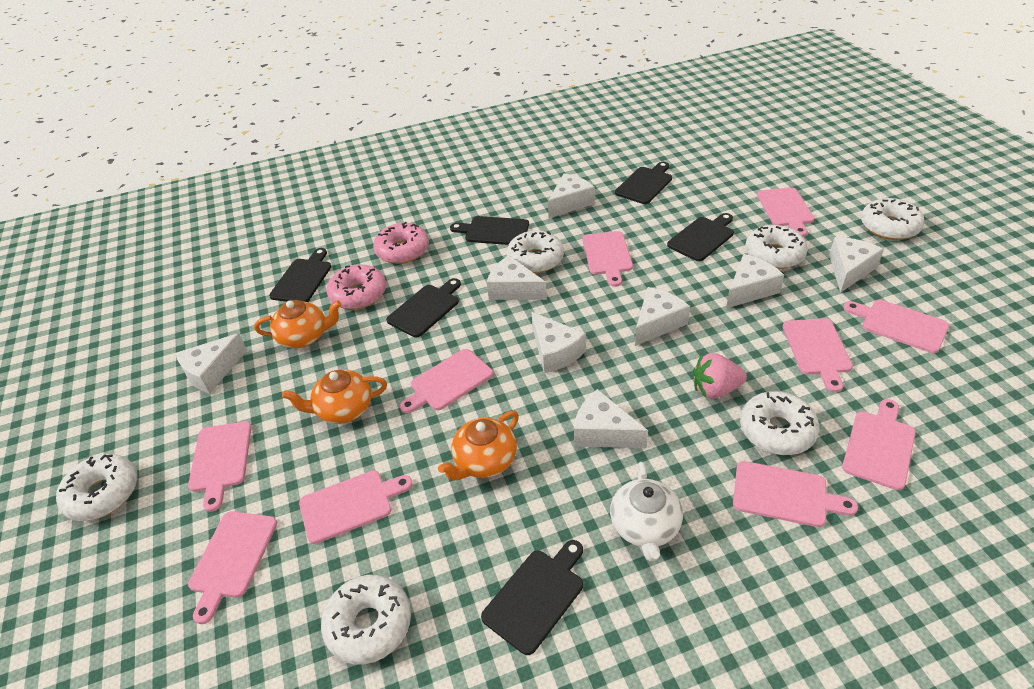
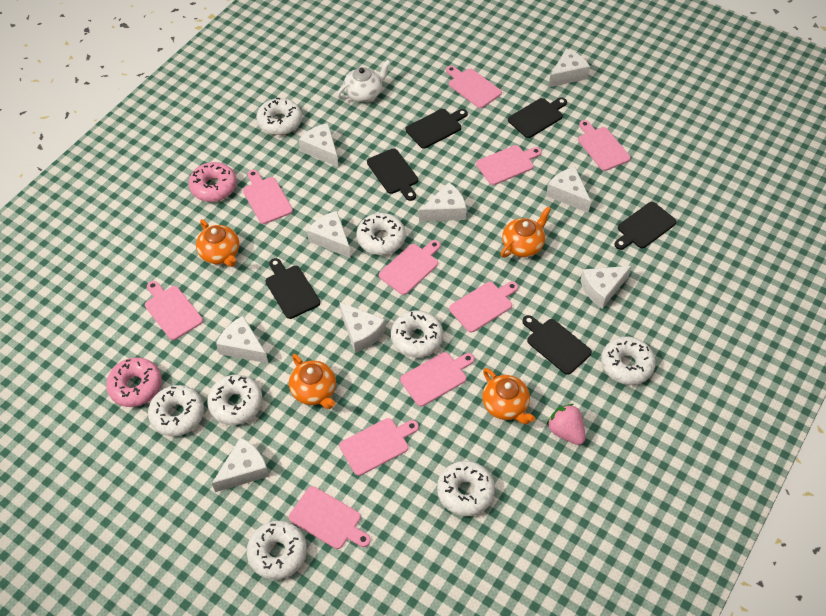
orange teapot: [254,300,342,348] [282,370,387,424] [438,411,519,481] = 3 -> [196,219,239,267] [289,354,336,409] [482,368,535,424] [501,206,551,258] = 4
white cheese: [176,333,247,394] [487,255,547,300] [532,312,586,373] [548,173,595,218] [574,389,648,448] [635,287,690,346] [726,254,784,308] [829,237,884,293] = 8 -> [212,437,269,492] [216,316,268,363] [299,123,338,167] [307,211,351,258] [339,302,386,353] [419,183,466,222] [546,167,591,213] [548,48,590,88] [580,266,632,309] = 9
white donut: [56,454,138,521] [321,575,411,665] [507,230,564,273] [740,391,819,455] [745,225,808,269] [861,198,925,240] = 6 -> [148,385,204,436] [207,375,263,425] [247,521,307,580] [256,98,302,135] [356,213,406,255] [391,311,443,358] [437,461,495,516] [601,336,656,385] = 8

